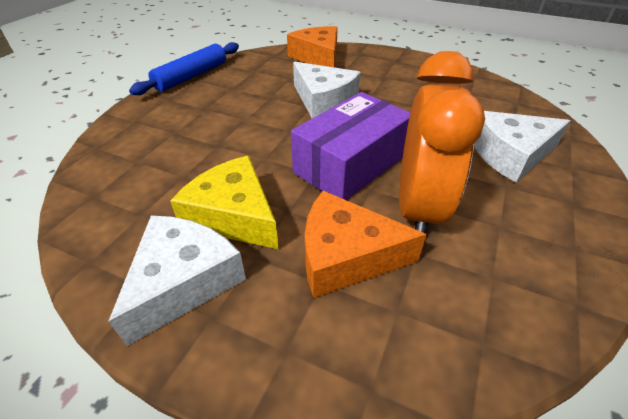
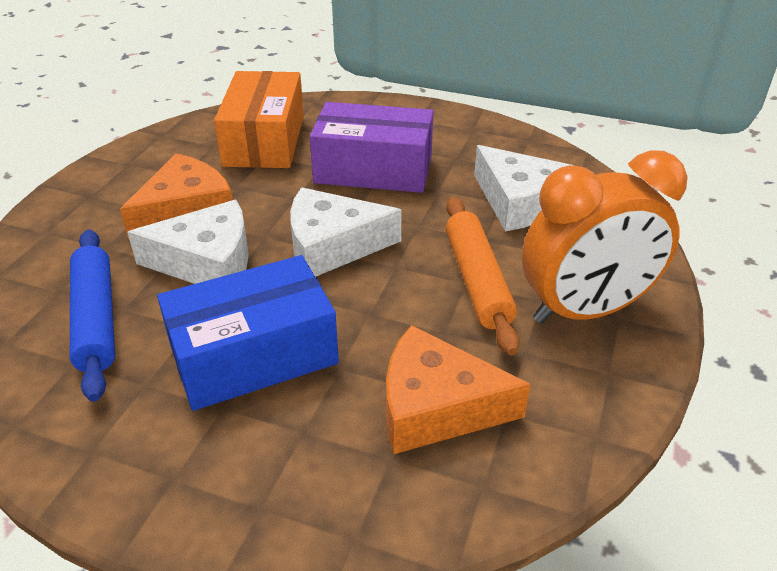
blue box: none = 0 -> [157,255,339,411] = 1
orange box: none = 0 -> [214,71,304,168] = 1
orange rolling pin: none = 0 -> [446,197,520,355] = 1
yellow cheese: [170,156,279,249] = 1 -> none = 0

